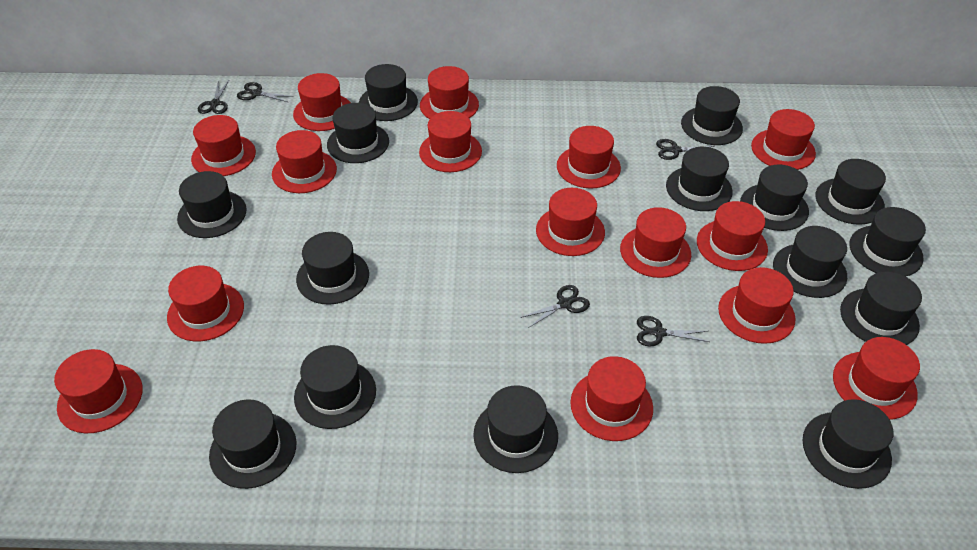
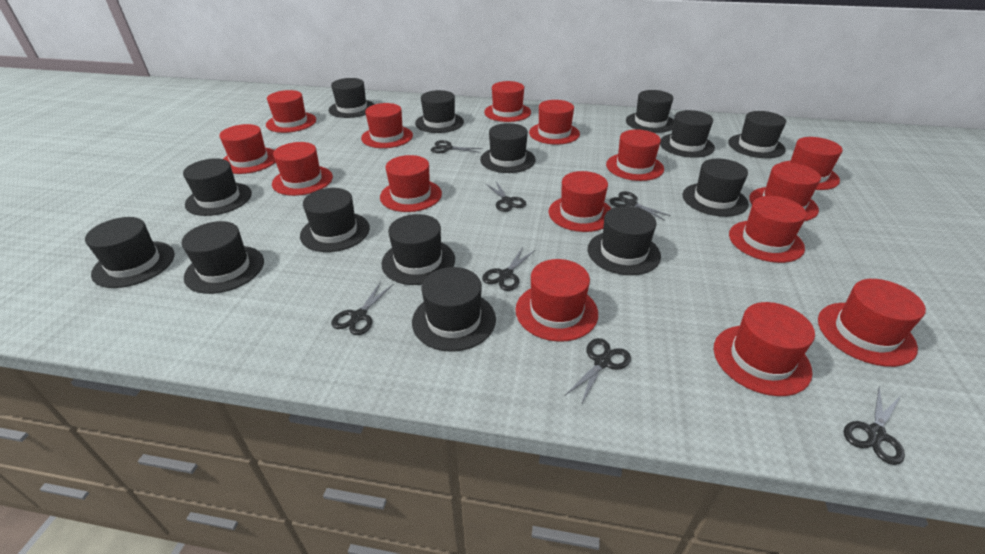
black hat: [177,171,247,238] [209,399,296,489] [294,345,376,429] [296,232,369,305] [327,103,389,163] [359,64,418,121] [473,385,558,473] [666,147,733,211] [681,86,743,145] [740,165,809,231] [773,226,847,298] [802,399,894,489] [815,159,886,225] [840,272,922,345] [850,207,926,277] = 15 -> [85,217,175,288] [182,221,264,294] [183,158,252,216] [300,188,370,252] [328,78,375,118] [381,214,455,285] [412,267,496,352] [415,90,464,133] [480,123,536,173] [588,206,661,275] [626,90,674,133] [660,110,715,158] [683,159,749,217] [728,111,786,158] = 14
black scissors: [198,80,229,114] [237,82,294,102] [521,285,590,328] [637,316,709,346] [656,139,714,160] = 5 -> [331,282,394,335] [431,140,483,153] [482,247,535,291] [485,181,526,212] [565,338,631,405] [610,191,671,220] [844,387,905,465] = 7

